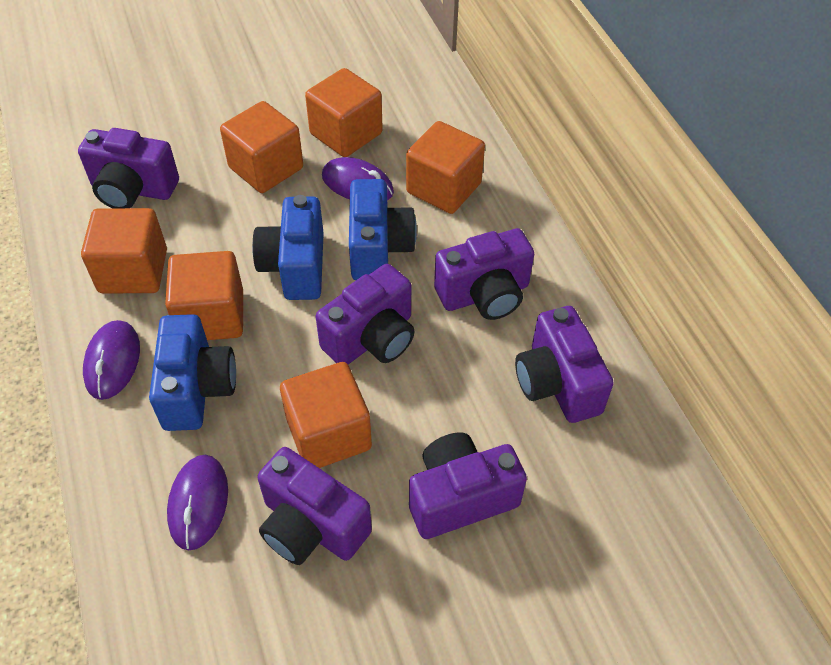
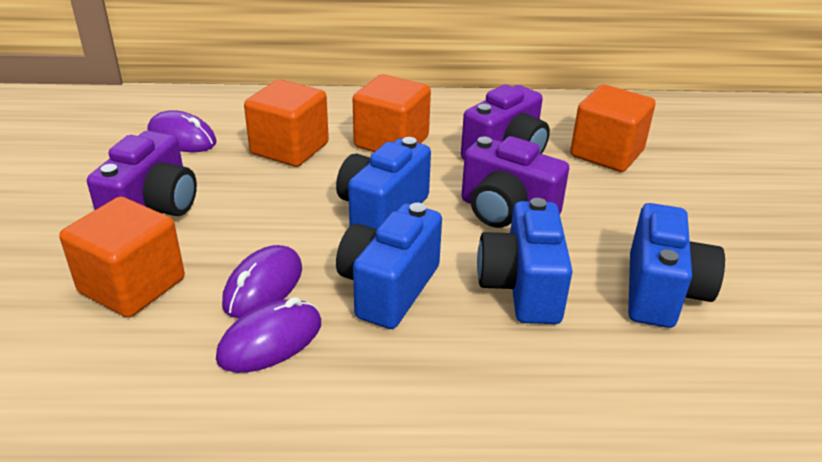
blue camera: [149,314,236,431] [252,195,324,300] [349,179,417,280] = 3 -> [336,137,431,229] [336,203,442,329] [477,198,573,324] [628,203,725,328] = 4
orange cube: [81,208,167,293] [165,251,243,340] [220,101,303,193] [280,362,372,468] [305,68,383,157] [406,121,485,214] = 6 -> [59,197,185,318] [244,79,329,167] [353,74,431,152] [570,85,655,172] = 4
purple camera: [78,128,179,208] [257,447,372,565] [316,264,415,364] [409,432,527,539] [434,228,534,320] [515,306,614,423] = 6 -> [87,131,197,216] [461,84,550,159] [461,136,569,228] = 3

